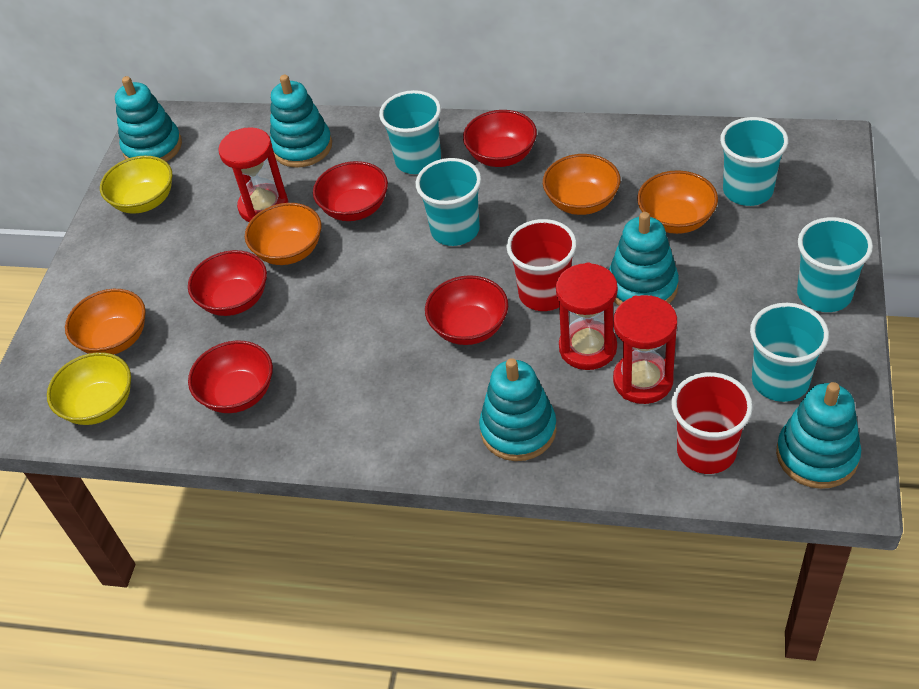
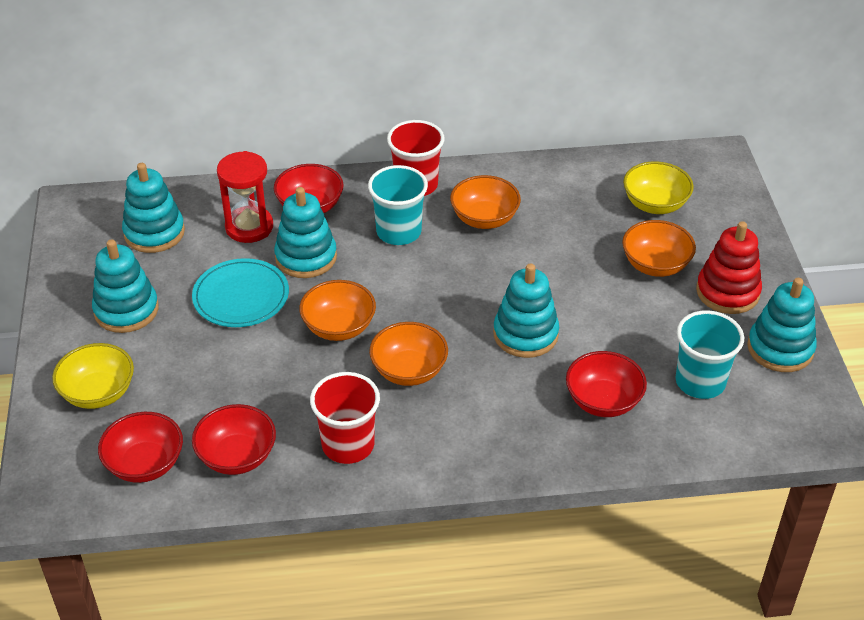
red bowl: [188,250,267,316] [188,340,273,413] [313,161,388,221] [425,275,508,345] [463,110,537,167] = 5 -> [98,412,183,483] [192,404,276,475] [274,164,344,213] [566,351,647,417] = 4
red hourglass: [218,127,288,222] [556,262,618,370] [613,295,677,404] = 3 -> [217,151,273,243] = 1
red stacking toy: none = 0 -> [696,221,762,314] = 1
turquoise cup: [379,90,441,174] [416,158,481,246] [720,117,788,206] [750,303,829,402] [797,217,873,312] = 5 -> [368,165,428,245] [676,310,744,399] = 2
turquoise plate: none = 0 -> [192,258,289,327] = 1

